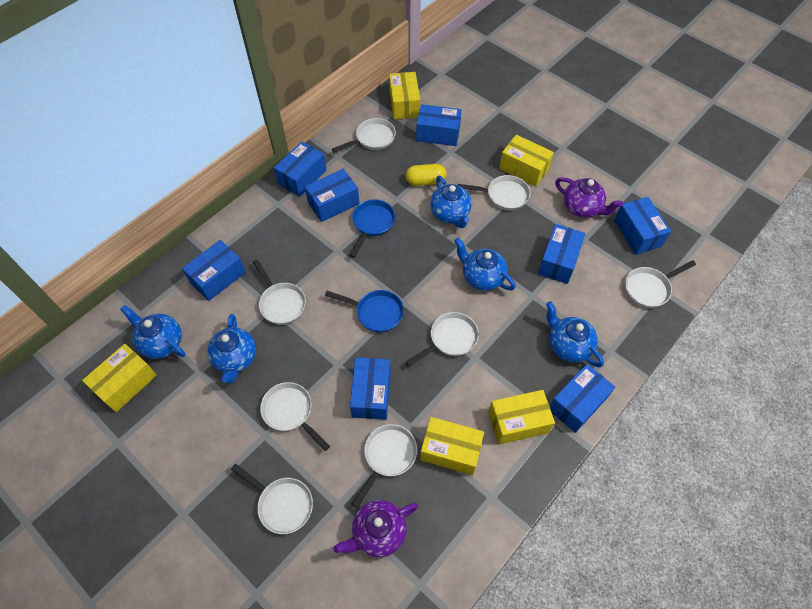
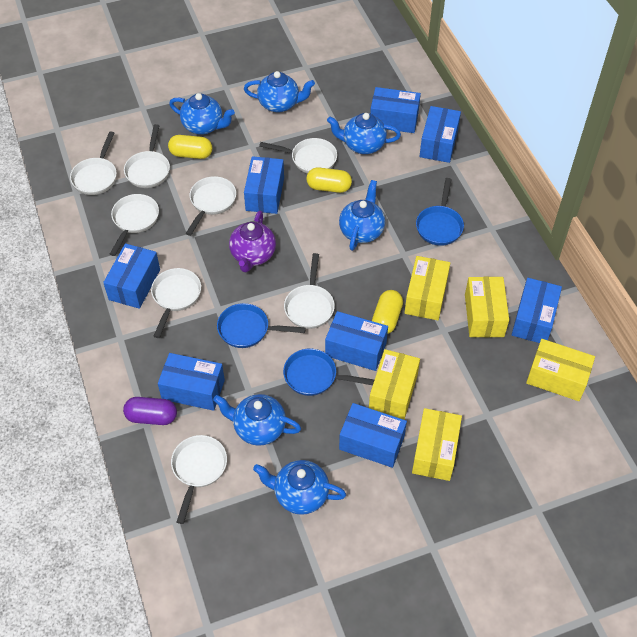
blue pan: [325,290,404,332] [350,199,395,258] = 2 -> [217,303,306,348] [283,349,374,396] [416,178,464,246] = 3
blue teapot: [120,305,186,359] [207,314,256,384] [430,176,472,228] [454,238,516,291] [546,301,604,368] = 5 -> [169,93,235,135] [213,394,301,446] [244,71,315,112] [253,460,346,515] [327,113,401,154] [339,180,385,251] = 6
purple capsule: none = 0 -> [123,397,177,425] = 1
purple teapot: [334,500,418,558] [555,177,623,218] = 2 -> [229,211,276,272] = 1
yellow capsule: [406,164,446,186] = 1 -> [168,135,212,159] [307,168,352,193] [372,290,403,334] = 3

